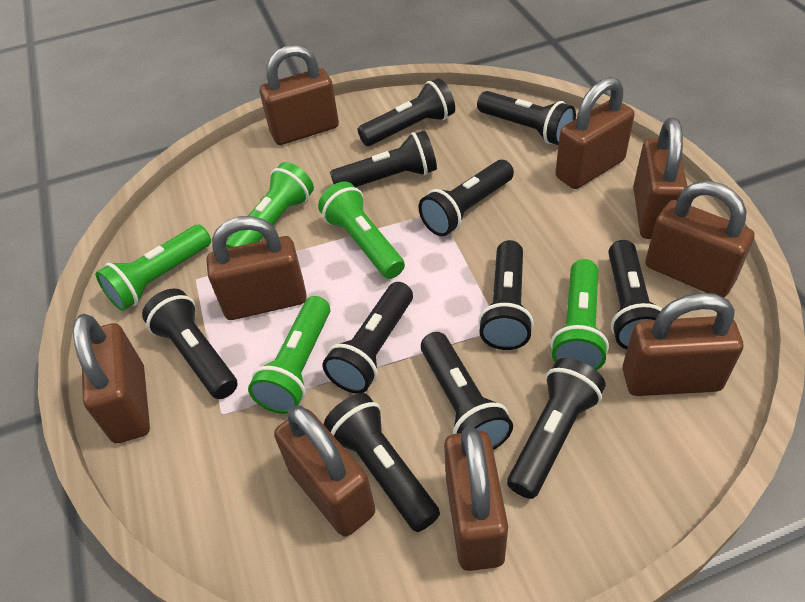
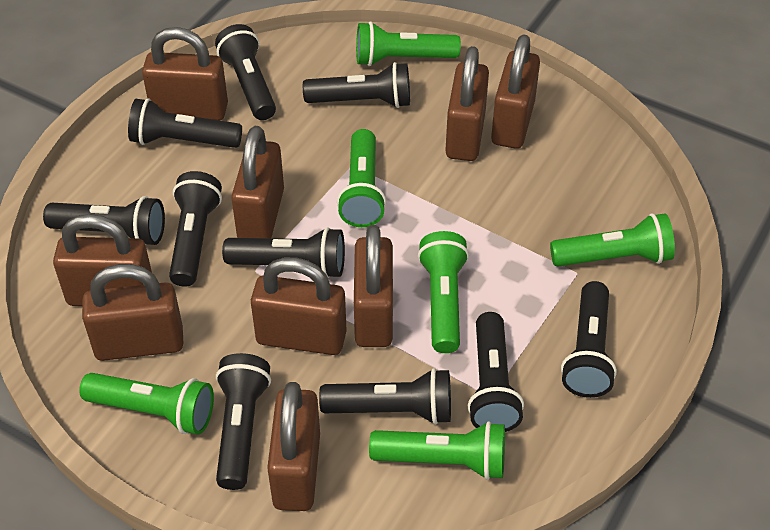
black flashlight: [142,289,238,399] [323,282,413,394] [324,393,440,532] [330,131,437,187] [358,78,455,146] [419,160,514,236] [421,332,513,450] [477,91,576,145] [478,240,534,350] [507,358,606,499] [608,240,662,350] = 11 -> [43,196,165,245] [128,98,242,148] [169,171,222,287] [215,24,276,120] [216,353,271,490] [222,227,345,278] [303,62,410,108] [319,368,451,425] [468,312,524,432] [561,281,617,398] = 10
green flashlight: [95,225,211,311] [226,162,314,248] [248,296,330,414] [318,182,405,279] [551,259,609,370] = 5 -> [79,373,214,435] [337,129,386,227] [356,21,461,66] [369,421,505,480] [418,231,469,353] [550,213,675,267] = 6

